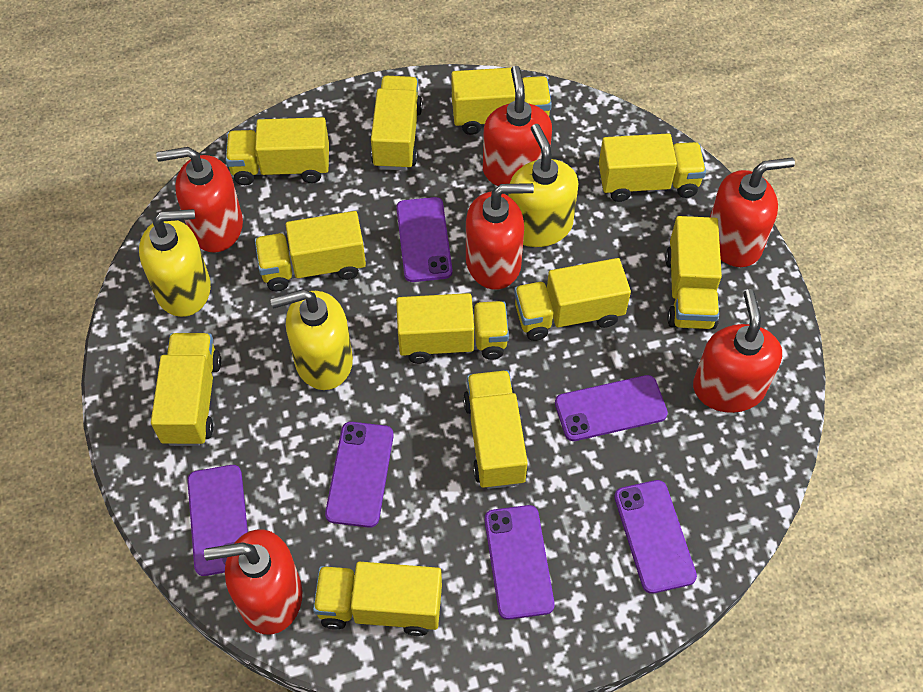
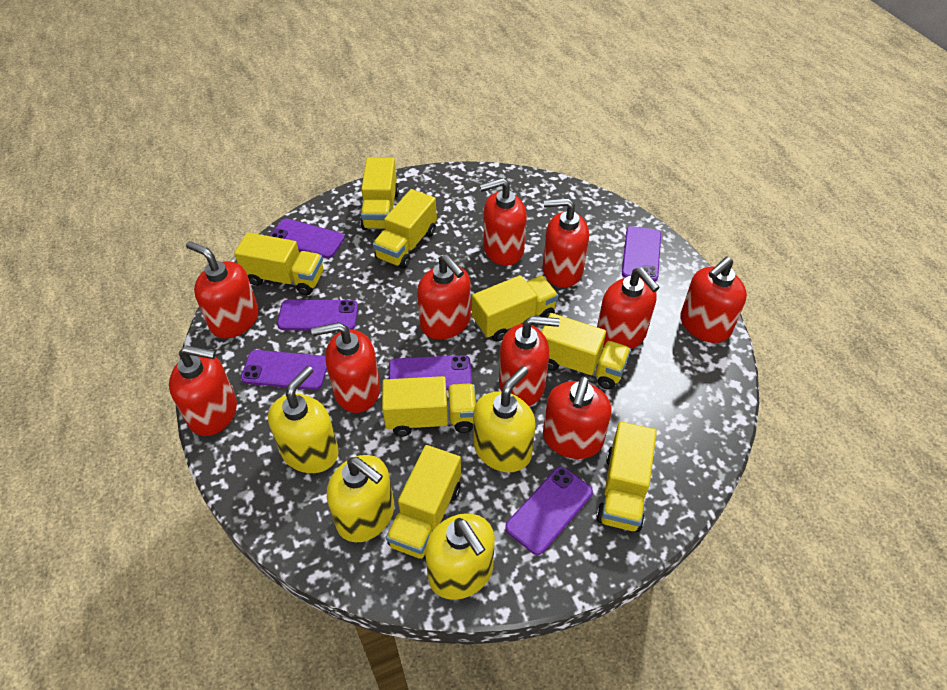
red soap dispenser: [156,147,243,253] [204,529,302,634] [466,183,534,290] [483,66,552,186] [693,289,782,413] [710,157,795,267] = 6 -> [169,345,237,436] [186,241,259,339] [311,322,380,413] [417,254,471,339] [480,178,527,266] [499,316,560,406] [542,198,589,288] [543,376,612,459] [597,267,660,349] [681,257,747,343] = 10
yellow soap dispenser: [139,209,211,317] [270,289,353,390] [508,124,578,247] = 3 -> [268,366,339,473] [327,455,394,542] [425,513,495,600] [474,366,536,472] = 4
yellow truck: [151,333,221,446] [226,117,329,185] [255,211,366,291] [313,562,442,636] [371,76,423,171] [396,293,509,364] [451,68,552,135] [463,370,528,489] [514,258,631,341] [599,133,706,202] [665,216,722,329] = 11 -> [234,232,323,295] [360,158,399,230] [373,189,437,269] [382,376,476,436] [386,445,461,559] [472,275,558,341] [541,313,631,390] [596,421,657,532] = 8

